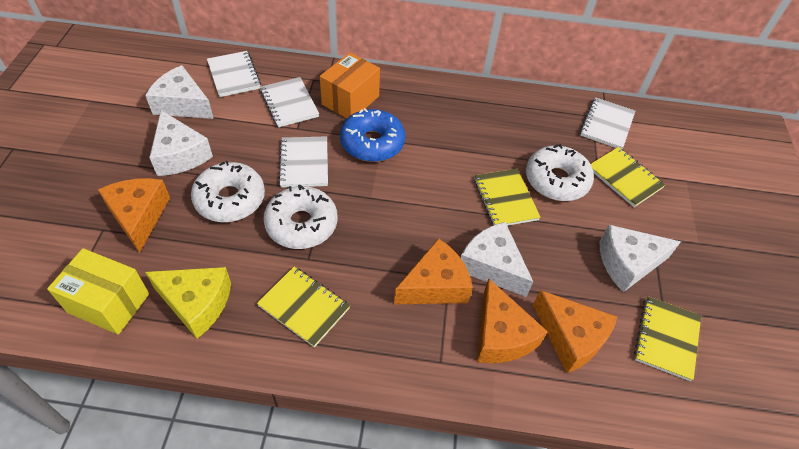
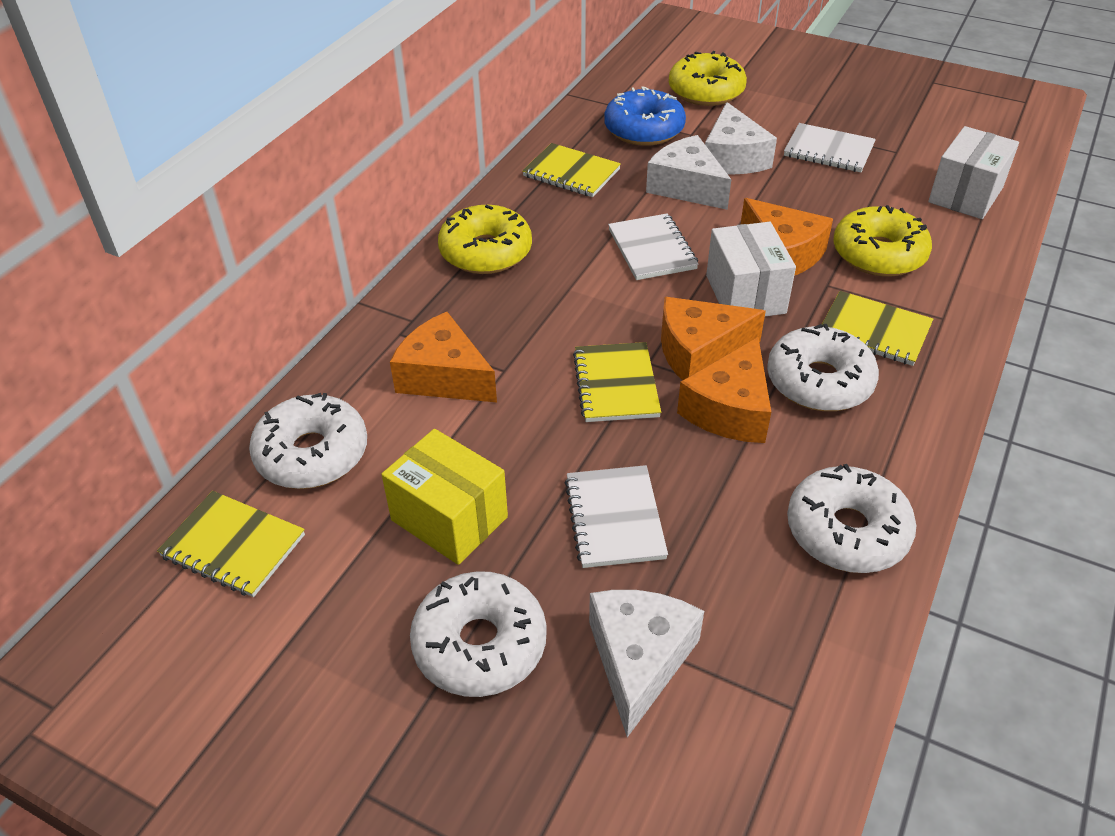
orange box: [320,52,380,118] = 1 -> none = 0
white box: none = 0 -> [706,222,796,316] [928,126,1019,219] = 2
white cheese: [145,65,214,119] [149,110,213,176] [461,222,533,297] [599,225,681,292] = 4 -> [589,590,704,737] [646,135,731,210] [705,102,777,175] = 3
white donut: [191,161,265,222] [263,185,337,249] [526,144,594,201] = 3 -> [249,393,367,489] [410,571,547,697] [767,324,879,411] [787,464,916,573] = 4
white notebook: [207,51,261,97] [260,77,319,127] [278,136,328,188] [580,97,635,149] = 4 -> [565,465,668,568] [608,213,699,280] [784,123,876,172] = 3
yellow cheese: [145,267,231,339] = 1 -> none = 0
yellow donut: none = 0 -> [438,205,532,274] [669,51,747,106] [833,205,932,277] = 3

